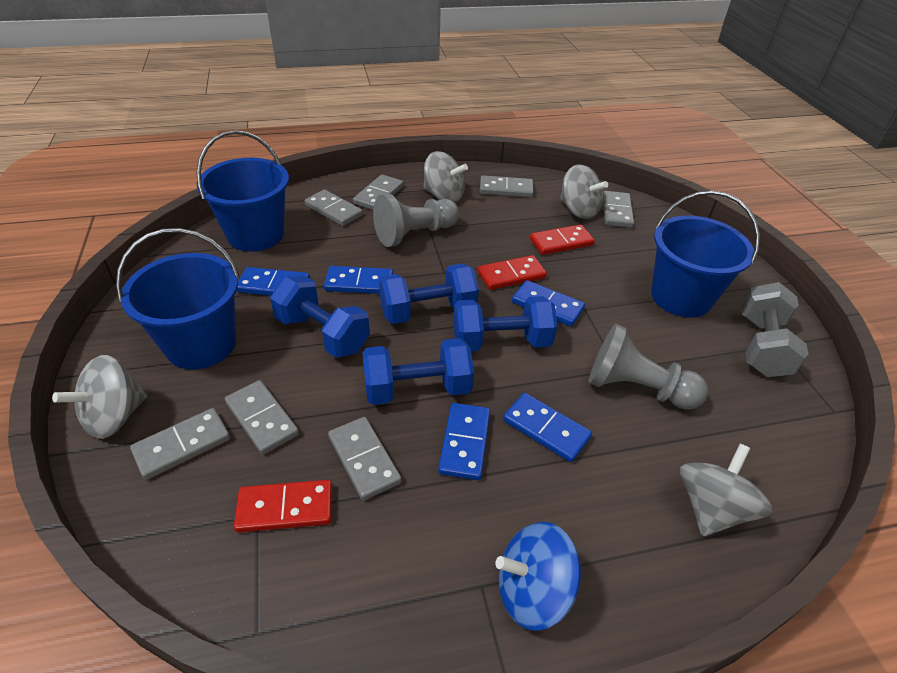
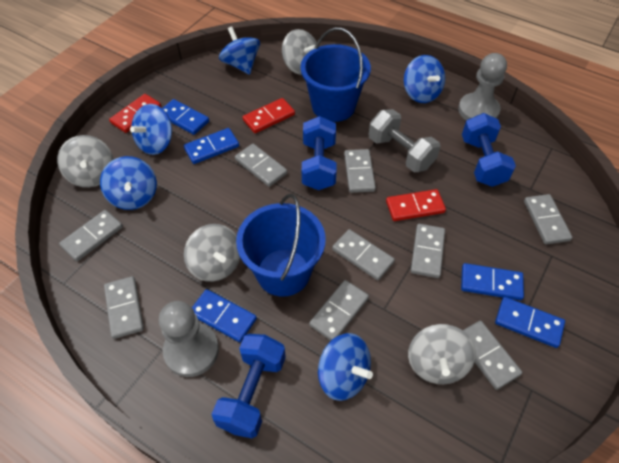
blue bucket: [116,228,240,370] [197,130,289,252] [651,190,760,318] = 3 -> [236,194,326,297] [300,27,371,122] = 2
blue dumbbell: [270,276,370,358] [362,338,474,405] [379,263,479,324] [453,296,558,351] = 4 -> [212,334,286,438] [302,116,337,190] [462,113,516,187] = 3
blue spinning top: [495,522,581,631] = 1 -> [100,156,157,210] [130,104,172,155] [219,26,260,75] [318,333,373,401] [404,55,445,103] = 5
grey domino: [130,408,230,480] [225,380,299,455] [305,190,363,226] [328,417,402,501] [353,174,404,210] [480,175,534,198] [603,191,634,228] = 7 -> [59,210,123,261] [104,276,144,339] [235,144,287,187] [309,280,369,341] [332,229,395,280] [344,149,376,193] [411,224,445,278] [463,321,522,390] [524,194,572,244] = 9

